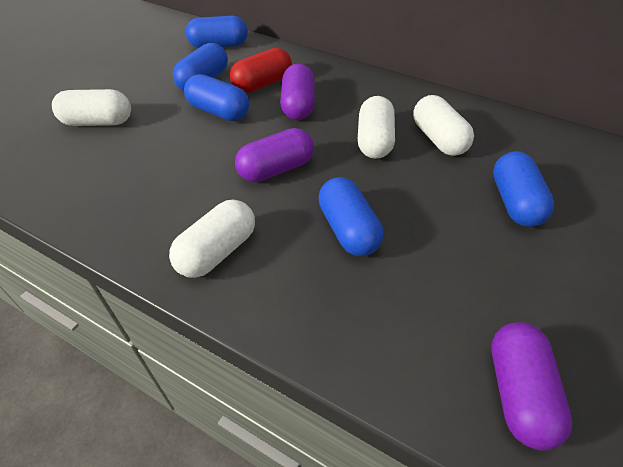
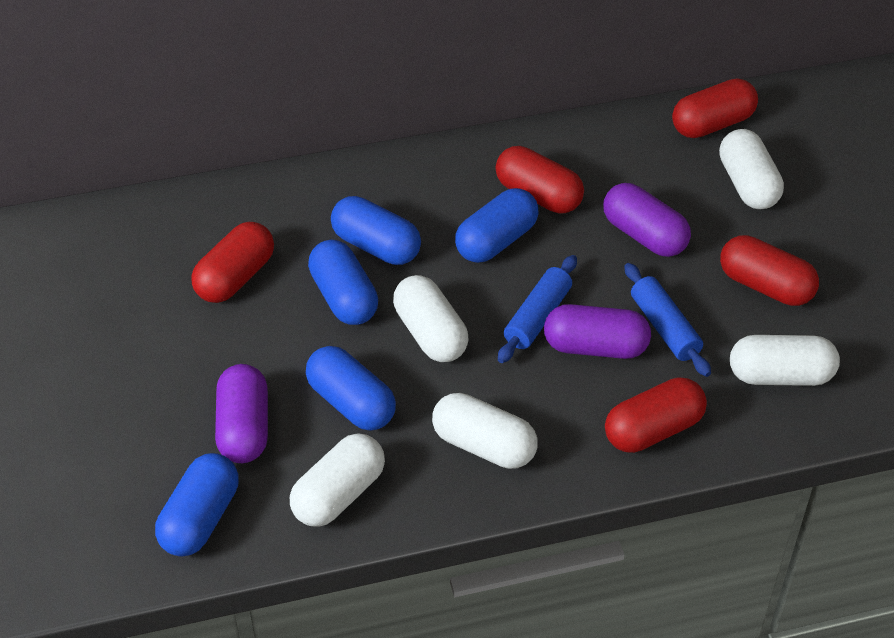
blue rolling pin: none = 0 -> [498,255,577,363] [624,263,711,377] = 2
red capsule: [230,48,292,93] = 1 -> [191,222,274,303] [496,146,584,213] [605,377,707,453] [672,78,758,138] [720,235,819,306] = 5
white capsule: [52,89,131,126] [169,199,255,278] [358,96,395,159] [413,95,474,156] = 4 -> [290,433,385,527] [393,275,468,362] [432,393,538,469] [719,129,784,209] [730,335,840,386] = 5

